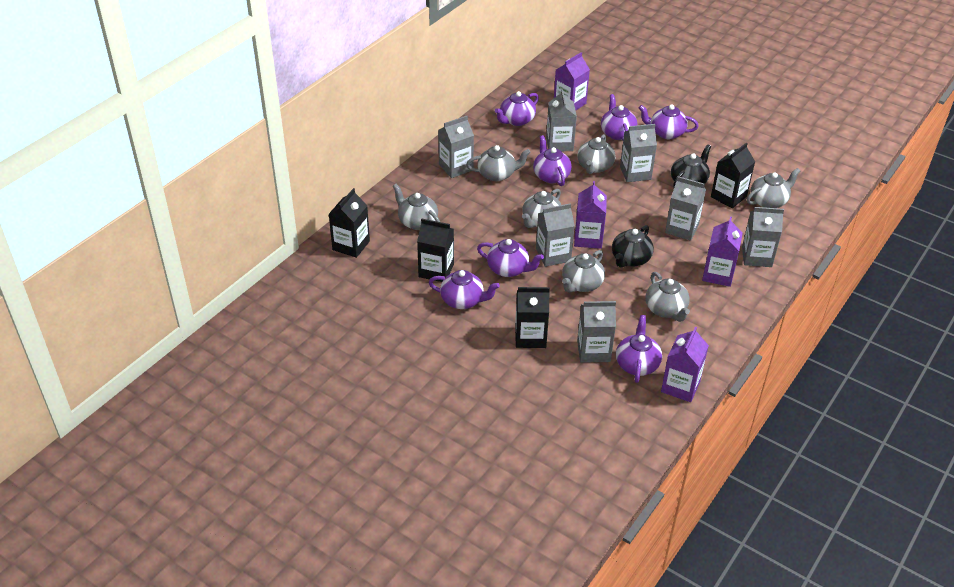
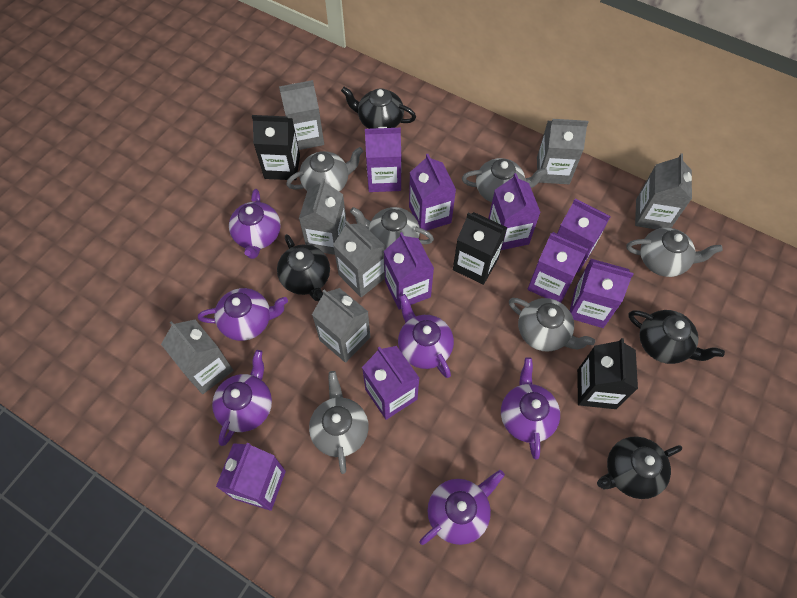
black carton: [329,188,370,258] [417,219,454,282] [515,287,550,348] [711,143,755,208] = 4 -> [252,115,300,180] [453,212,507,285] [577,338,638,409] = 3
black teapot: [612,225,654,268] [671,145,711,187] = 2 -> [277,234,330,301] [341,87,416,129] [597,436,682,499] [628,310,725,364] = 4
grey teapot: [393,184,440,230] [466,145,531,181] [522,189,561,228] [562,250,605,293] [577,134,615,174] [645,272,690,322] [747,168,800,208] = 7 -> [286,147,363,192] [309,371,369,474] [350,207,434,249] [462,158,548,202] [509,298,595,352] [627,228,723,277] = 6
purple carton: [554,52,590,110] [574,181,607,249] [661,327,709,402] [702,217,743,287] = 4 -> [216,443,286,511] [362,346,419,420] [365,127,401,192] [384,232,434,310] [409,154,456,231] [488,173,541,250] [527,232,588,302] [557,199,611,273] [570,259,634,328] = 9
purple teapot: [429,270,500,309] [477,239,544,277] [495,91,539,126] [533,135,572,186] [601,94,637,141] [616,315,662,383] [639,104,699,139] = 7 -> [198,288,288,341] [212,350,272,446] [229,189,281,259] [398,294,454,378] [420,470,505,545] [501,357,560,460] = 6

